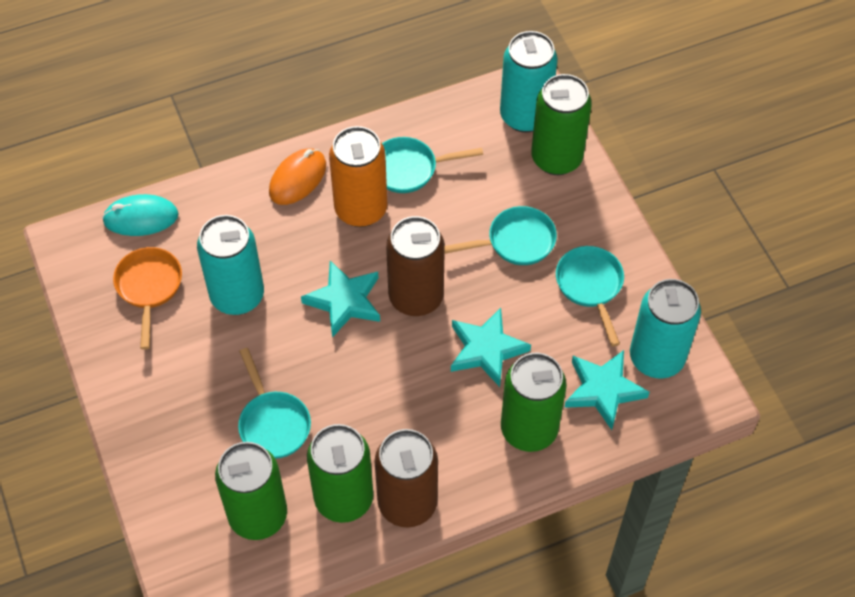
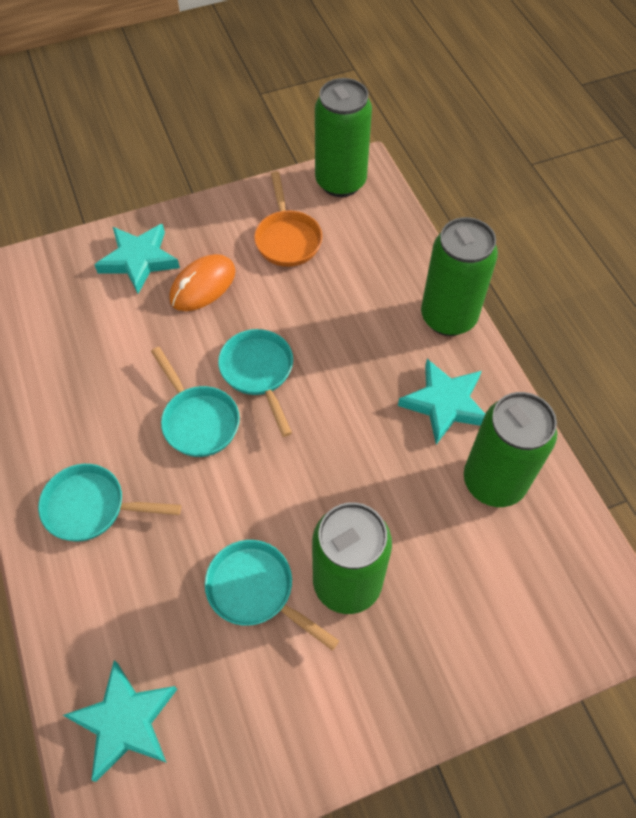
brown can: [374,429,438,528] [386,216,445,316] = 2 -> none = 0
orange can: [329,126,387,227] = 1 -> none = 0
turquoise can: [197,215,264,315] [500,31,558,133] [630,279,701,378] = 3 -> none = 0
turquoise mouse: [102,194,179,236] = 1 -> none = 0

